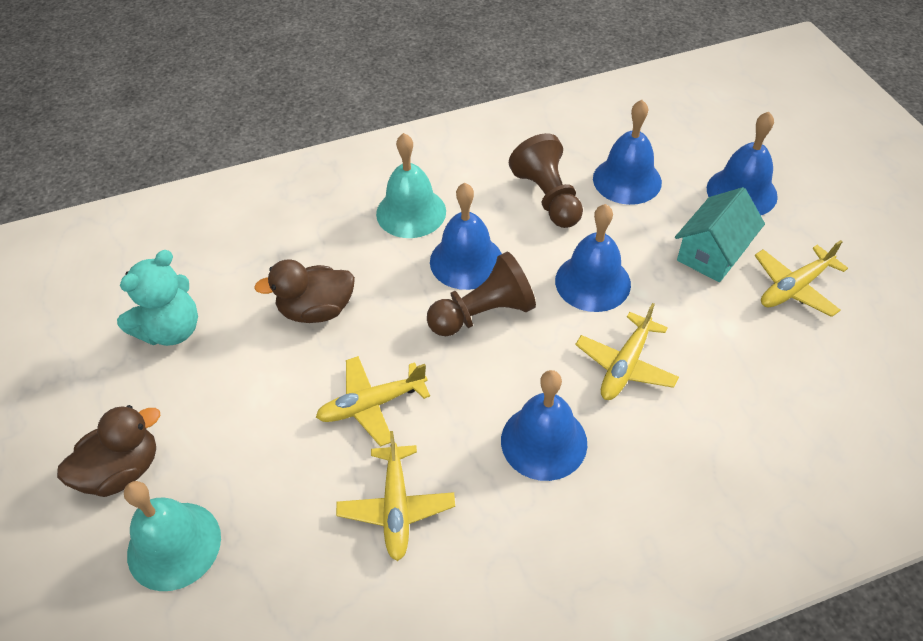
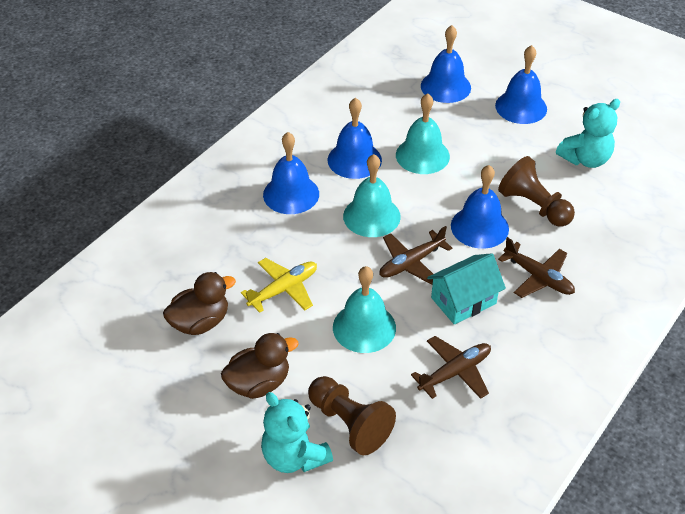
brown plane: none = 0 -> [380,226,453,285] [411,336,491,399] [498,237,575,298] = 3
turquoise bell: [124,481,221,591] [376,133,446,238] = 2 -> [333,266,396,353] [343,154,401,237] [396,93,450,174] = 3
turquoise teddy bear: [117,250,198,346] = 1 -> [261,392,333,473] [556,99,620,168] = 2
yellow plane: [316,356,430,447] [336,431,455,561] [575,303,679,400] [754,240,848,317] = 4 -> [241,258,317,313] = 1

